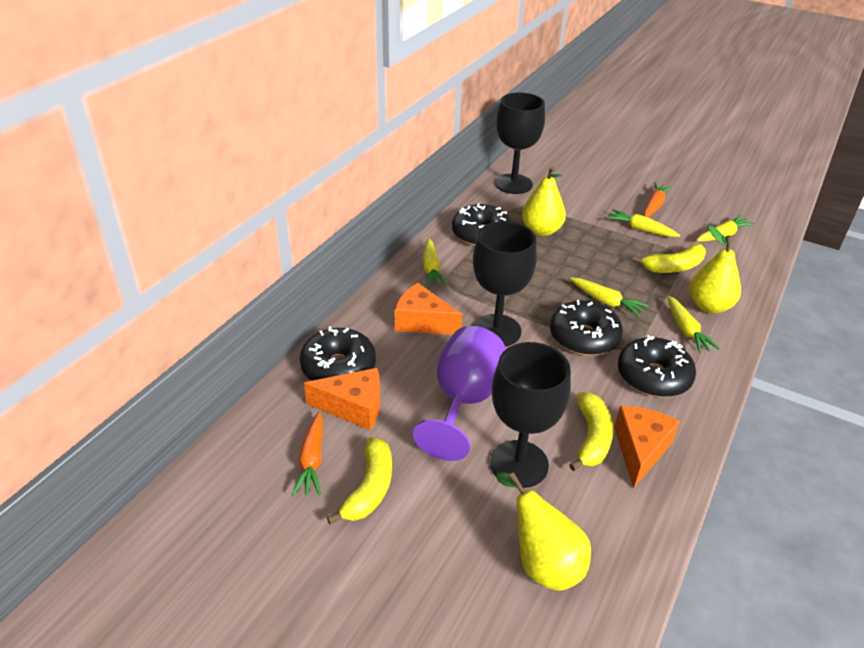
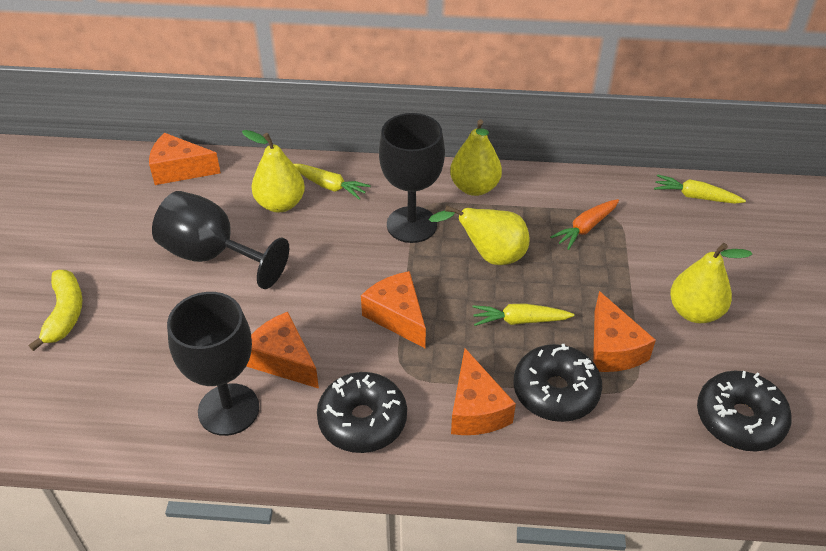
black donut: [300,326,376,381] [452,203,512,246] [550,300,623,356] [618,335,696,397] = 4 -> [317,372,407,453] [513,344,602,422] [697,371,792,452] = 3
orange carrot: [292,412,323,496] [644,182,672,217] = 2 -> [550,199,619,250] = 1
orange cheese: [304,368,380,430] [395,283,462,335] [614,406,680,488] = 3 -> [149,133,221,185] [246,312,319,389] [361,271,426,348] [451,348,516,435] [593,291,656,372] = 5
purple goblet: [413,326,506,461] = 1 -> none = 0
yellow banana: [327,437,392,524] [569,392,614,471] [632,244,706,273] = 3 -> [29,270,82,351] = 1
yellow carrot: [422,239,447,287] [570,278,649,317] [606,209,680,237] [667,295,720,353] [696,215,755,242] = 5 -> [294,164,371,200] [473,303,575,326] [654,174,746,204] = 3
yellow pear: [496,472,591,591] [522,166,566,236] [689,226,741,313] = 3 -> [242,130,305,212] [429,206,530,265] [450,119,502,196] [670,243,752,323] = 4

